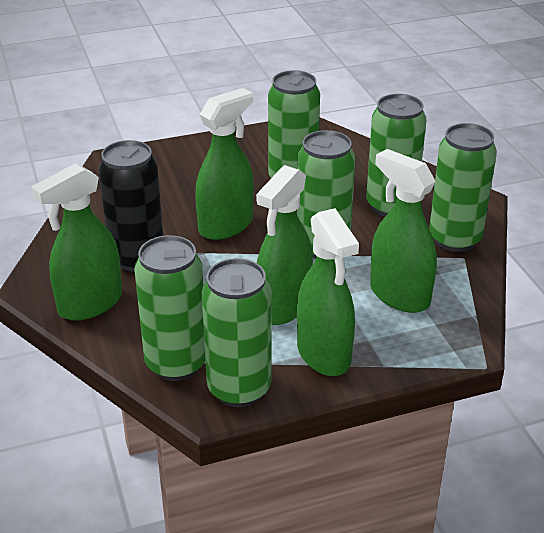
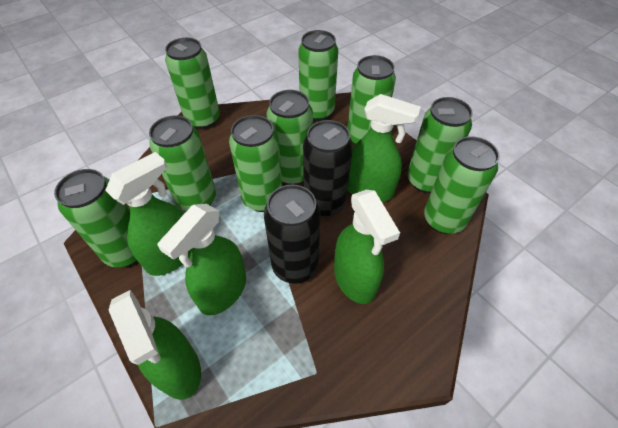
black can: [98,140,163,272] = 1 -> [264,185,321,284] [303,120,353,217] = 2
green can: [134,235,205,381] [201,258,271,407] [268,70,320,178] [297,130,355,259] [366,94,426,217] [429,123,497,252] = 6 -> [54,169,138,267] [149,115,216,211] [165,38,220,129] [229,115,282,212] [266,90,313,185] [298,30,338,121] [348,55,396,145] [407,97,473,193] [424,136,500,234] = 9

